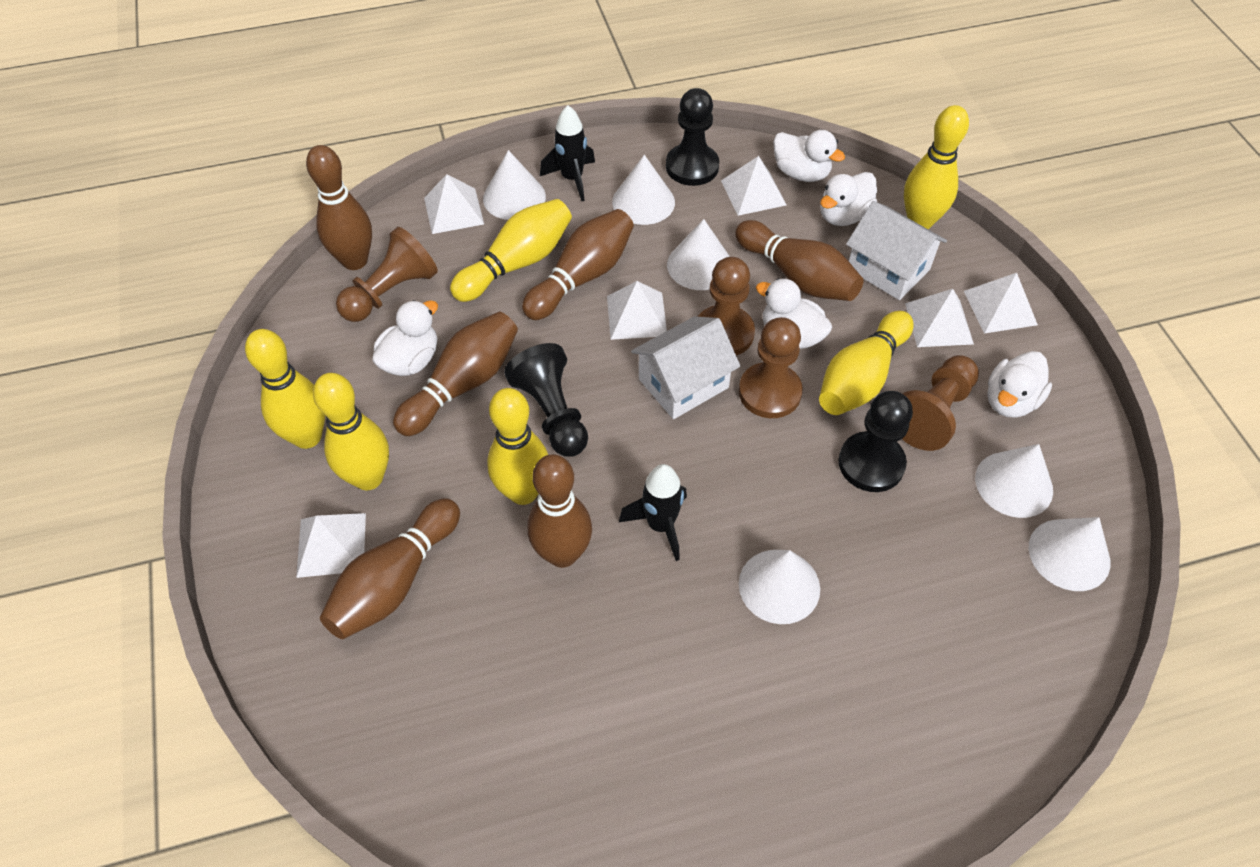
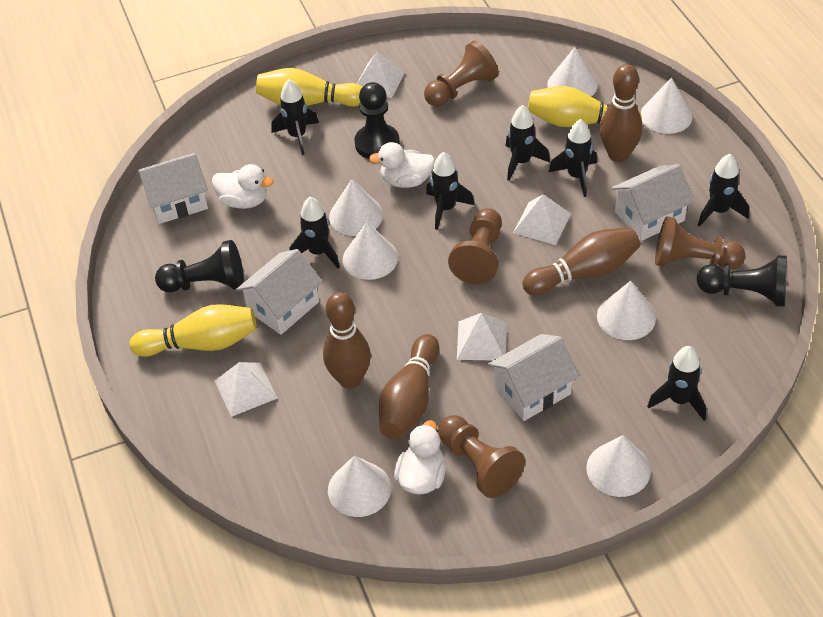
black rocket: [540,105,595,201] [619,464,687,561] = 2 -> [271,80,319,155] [290,197,340,268] [426,152,475,230] [506,105,550,181] [549,119,597,197] [647,346,706,421] [698,154,749,227] = 7
brown bowling pin: [306,145,372,270] [320,498,460,639] [393,312,518,436] [522,209,634,320] [527,454,592,568] [735,220,863,301] = 6 -> [323,292,371,389] [379,334,439,440] [522,227,640,295] [600,64,642,162] = 4
white cone: [483,150,546,220] [612,155,675,225] [667,219,730,290] [739,550,820,624] [975,444,1053,518] [1029,517,1110,591] = 6 -> [328,456,391,517] [329,179,383,236] [343,222,398,280] [547,47,598,97] [586,435,651,497] [597,281,656,340] [640,78,693,134] = 7
white duck: [372,300,438,376] [756,278,832,349] [773,130,845,182] [820,172,877,226] [987,351,1052,418] = 5 -> [212,164,273,209] [369,142,435,188] [394,420,446,494] = 3
white house: [631,316,740,419] [846,201,947,300] = 2 -> [137,153,208,224] [236,249,323,335] [488,334,580,421] [611,164,695,241] = 4
white pyramid: [296,513,366,578] [424,174,484,234] [607,281,667,340] [721,156,786,216] [905,289,974,347] [964,273,1038,334] = 6 -> [215,362,278,417] [357,52,405,98] [457,313,507,360] [513,194,571,245] = 4
yellow bowling pin: [245,329,326,449] [313,373,389,490] [450,199,572,302] [487,388,548,505] [819,311,914,415] [904,105,969,229] = 6 -> [129,304,257,357] [256,68,362,107] [528,86,642,127] = 3

